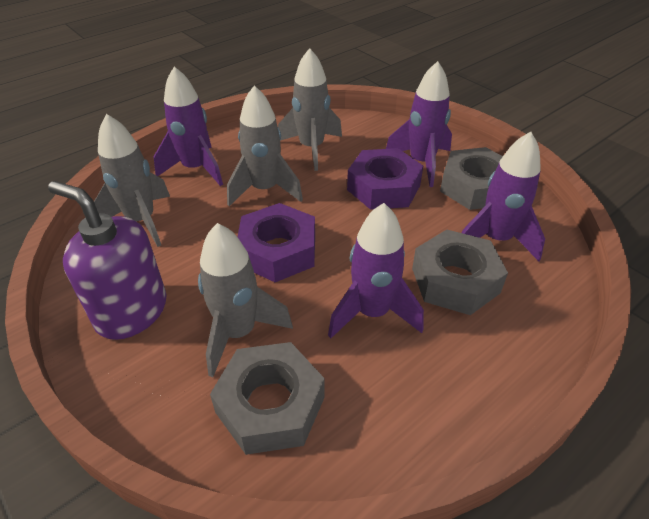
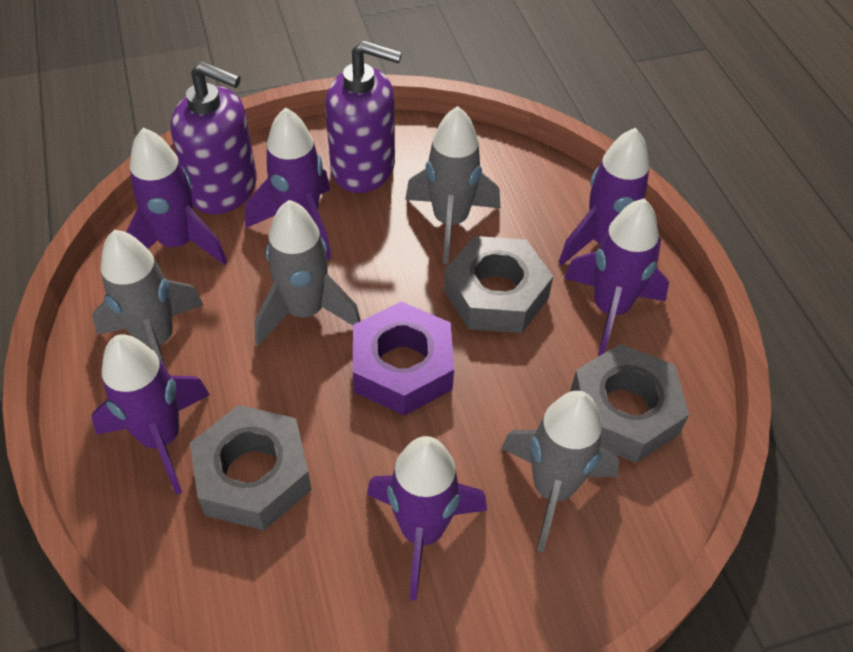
purple nut: [238,203,315,282] [347,148,423,210] = 2 -> [353,301,454,416] = 1
purple rocket: [153,67,223,186] [328,203,424,338] [386,61,452,187] [462,132,545,261] = 4 -> [91,335,210,495] [126,128,227,265] [245,107,331,260] [367,436,487,601] [558,128,661,266] [564,198,669,356] = 6
purple soap dispenser: [48,181,167,340] = 1 -> [171,61,257,214] [325,40,402,193] = 2

